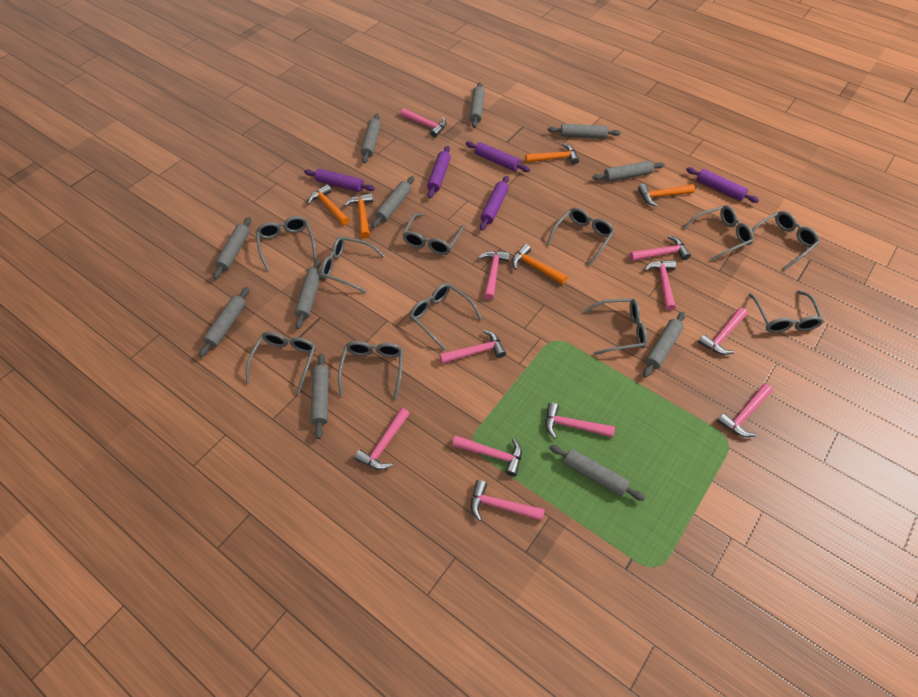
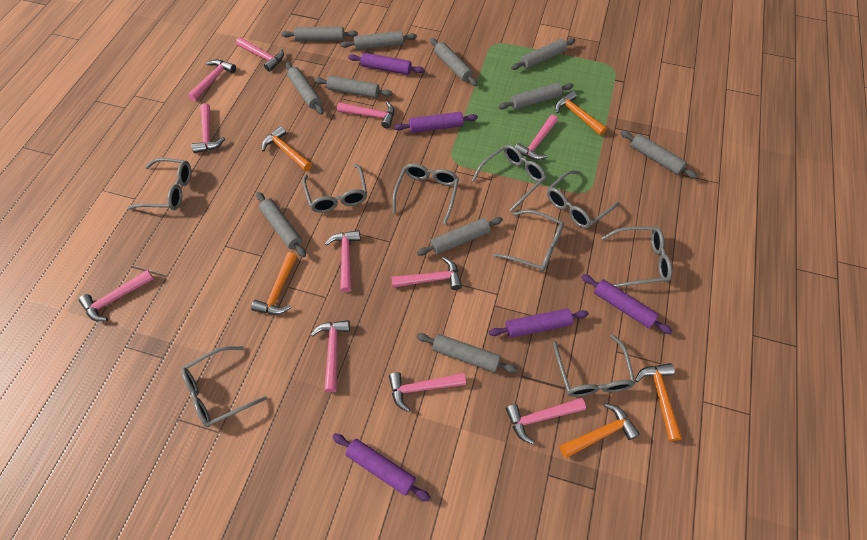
grey glasses: [246,331,316,395] [256,216,317,271] [320,236,384,293] [338,341,403,399] [402,213,465,255] [409,283,482,350] [547,208,615,266] [584,299,647,355] [683,205,754,261] [749,290,824,333] [752,211,820,270] = 11 -> [127,158,191,210] [181,346,267,427] [303,164,367,213] [392,163,459,225] [472,145,546,212] [493,210,564,272] [547,170,619,228] [553,334,635,397] [602,227,672,287] = 9

